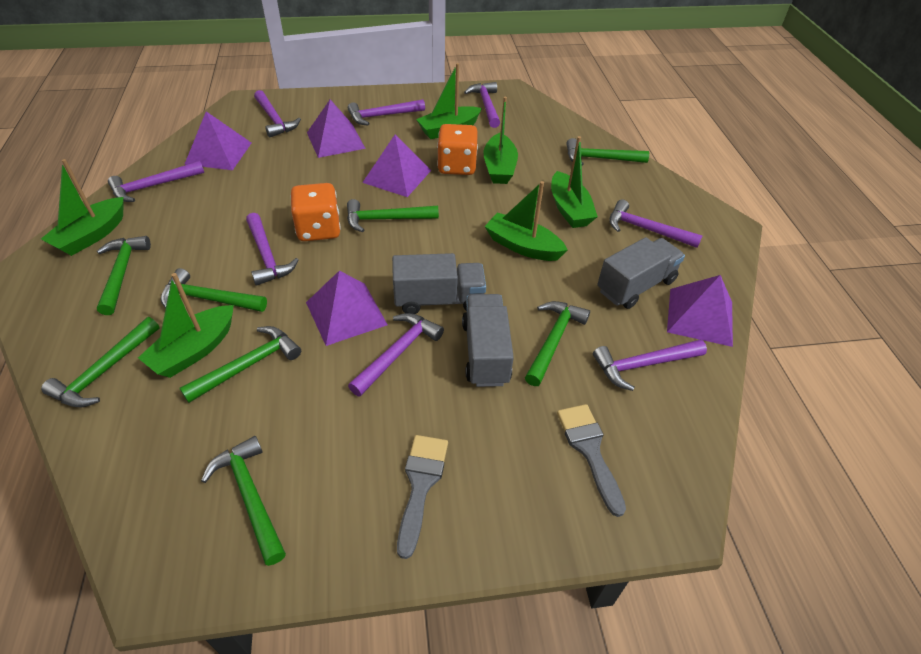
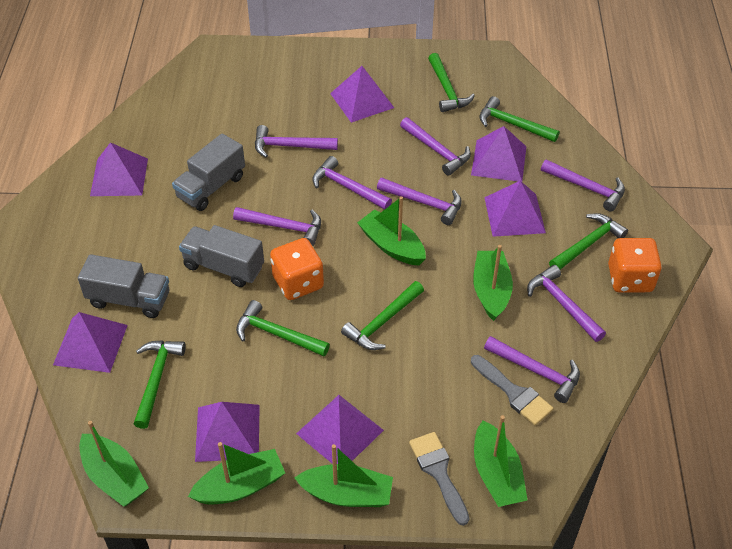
green hammer: [41,317,160,407] [97,236,151,315] [160,268,267,312] [179,326,301,403] [201,436,286,566] [347,199,439,232] [525,301,590,386] [566,138,649,166] = 8 -> [134,340,186,429] [236,300,330,356] [341,281,424,350] [428,53,475,112] [479,96,560,142] [549,213,628,270] = 6
purple pyramid: [184,111,251,170] [306,271,388,346] [307,99,366,158] [362,135,431,197] [667,275,733,347] = 5 -> [53,312,128,373] [90,142,148,196] [195,402,260,462] [296,395,384,464] [330,66,394,123] [471,126,526,182] [484,181,546,237] = 7

